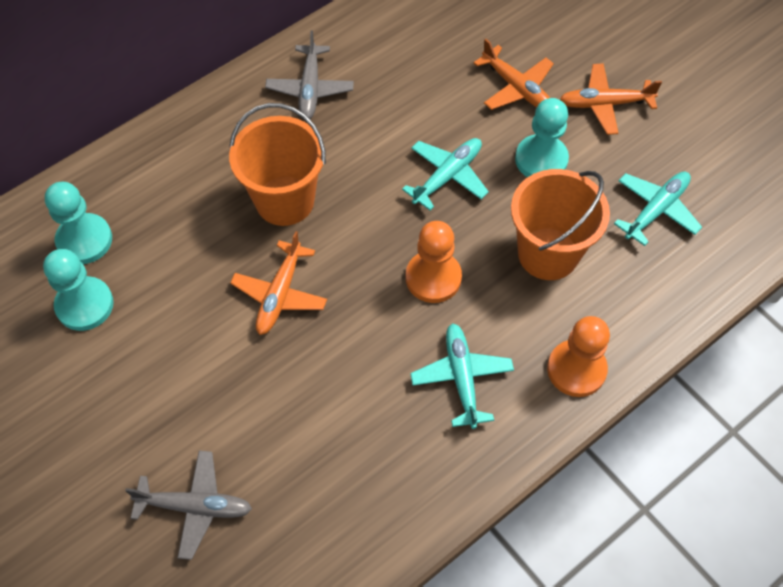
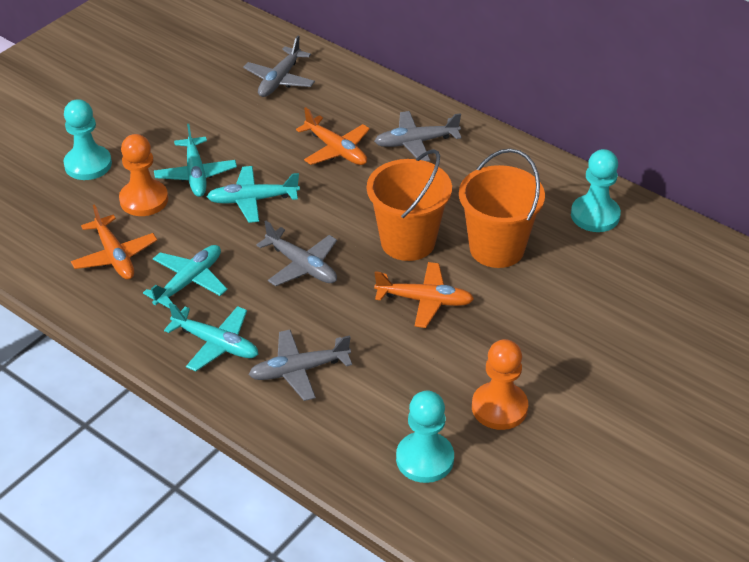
grey plane: [125,451,252,560] [265,30,354,119] = 2 -> [243,36,315,97] [248,330,352,401] [256,221,337,286] [374,111,462,161] = 4
turquoise plane: [402,138,489,211] [410,323,514,429] [614,171,702,246] = 3 -> [143,245,227,309] [154,124,237,197] [164,303,259,371] [207,166,300,223] = 4

